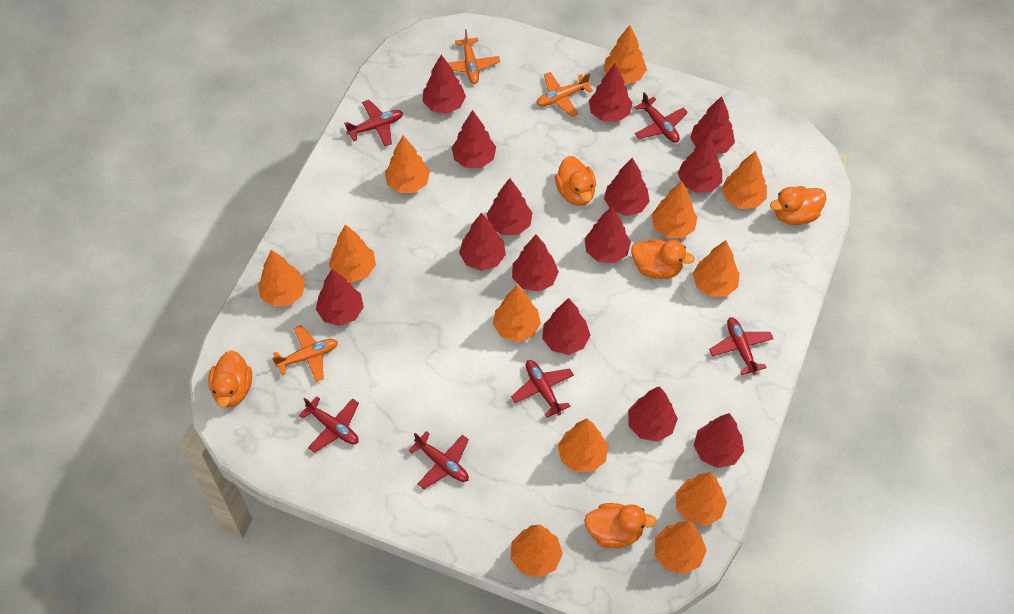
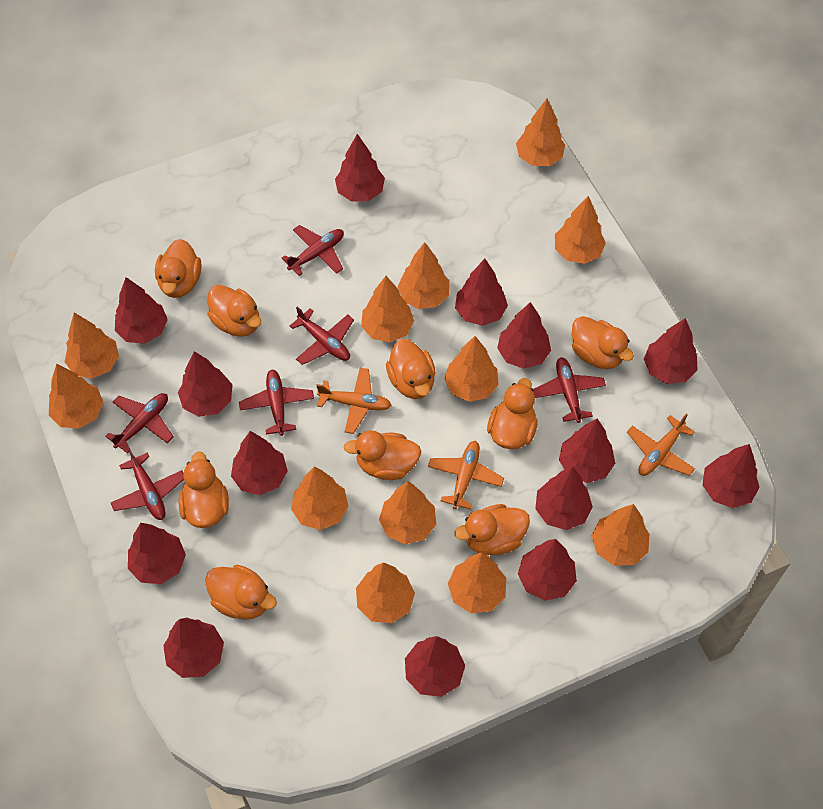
orange duck: [208,350,252,408] [555,156,596,206] [584,503,657,548] [631,239,695,279] [770,186,827,225] = 5 -> [155,239,201,298] [179,451,229,528] [205,565,277,620] [208,285,261,337] [344,430,421,480] [386,339,436,399] [455,504,530,555] [487,378,538,449] [572,316,634,369] = 9

